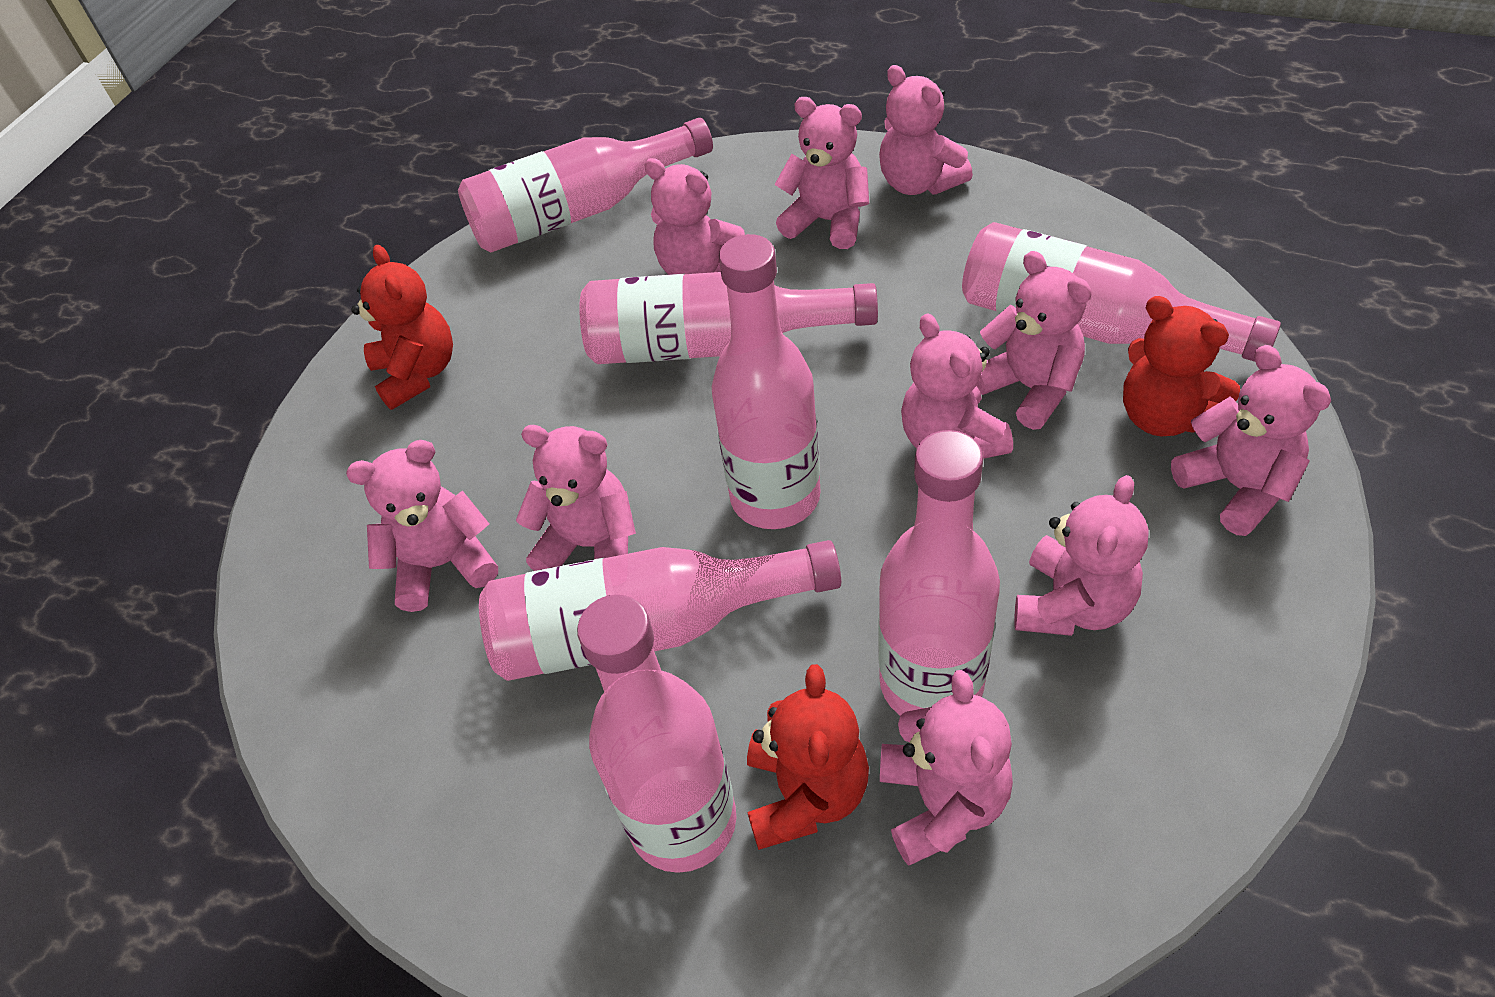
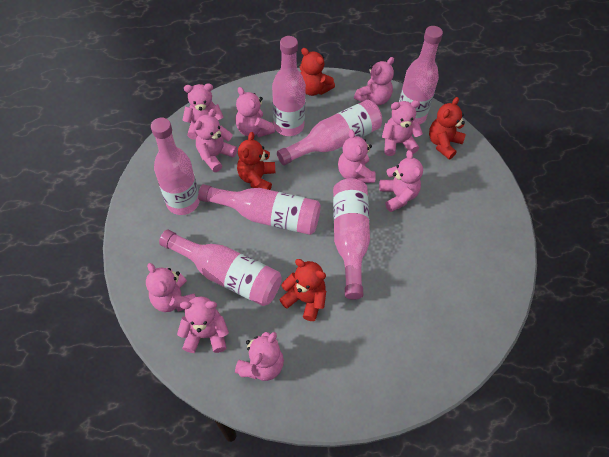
red teddy bear: [351,245,453,410] [747,664,869,850] [1123,296,1240,436] = 3 -> [237,132,275,190] [279,259,326,321] [300,48,335,96] [429,97,466,159] = 4

